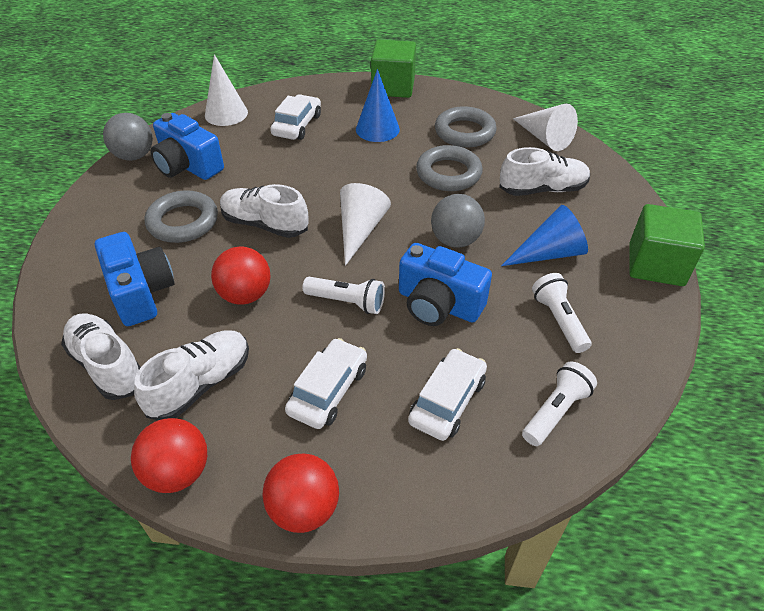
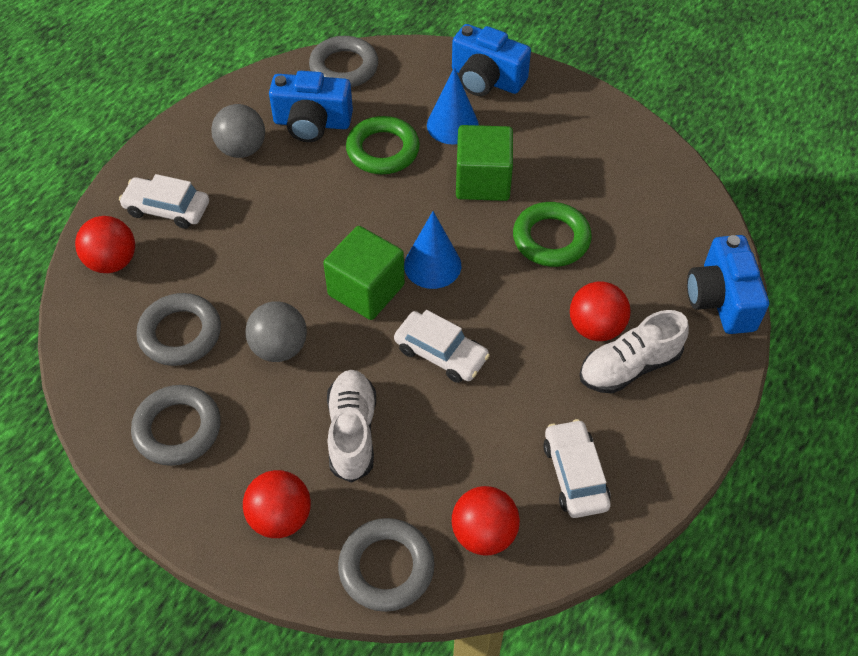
green ring: none = 0 -> [346,116,420,174] [513,202,592,267] = 2
grey ring: [145,190,218,243] [416,145,483,191] [435,106,497,147] = 3 -> [131,385,221,466] [136,293,221,366] [309,36,378,88] [338,518,435,612] = 4
red ball: [131,418,207,493] [211,246,270,305] [262,454,339,533] = 3 -> [75,216,135,273] [243,470,311,538] [452,486,520,556] [570,281,631,341] = 4
white cone: [205,54,248,126] [340,183,391,266] [513,104,578,151] = 3 -> none = 0
white flashlight: [302,277,385,314] [522,362,597,446] [532,273,591,353] = 3 -> none = 0
white shoe: [61,313,141,400] [134,331,249,420] [220,184,308,238] [499,147,590,196] = 4 -> [327,370,376,483] [580,310,689,394] = 2

